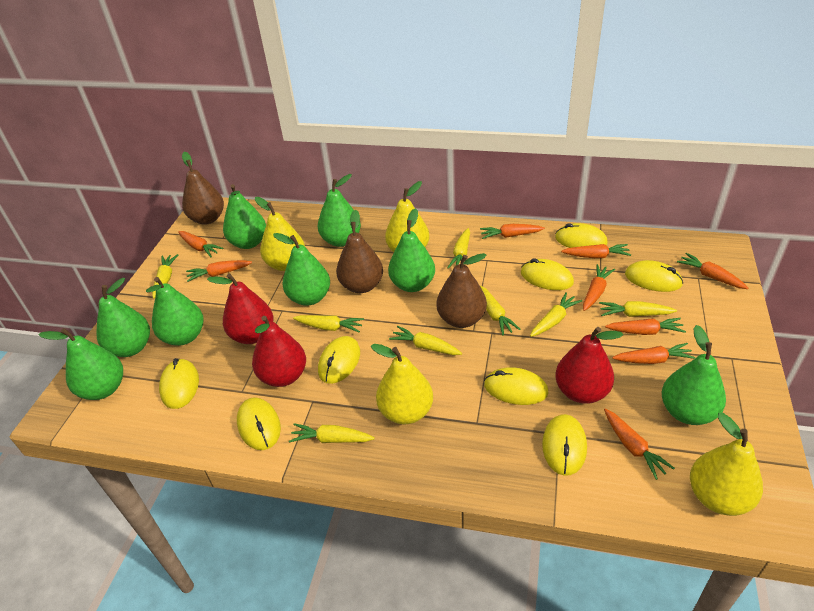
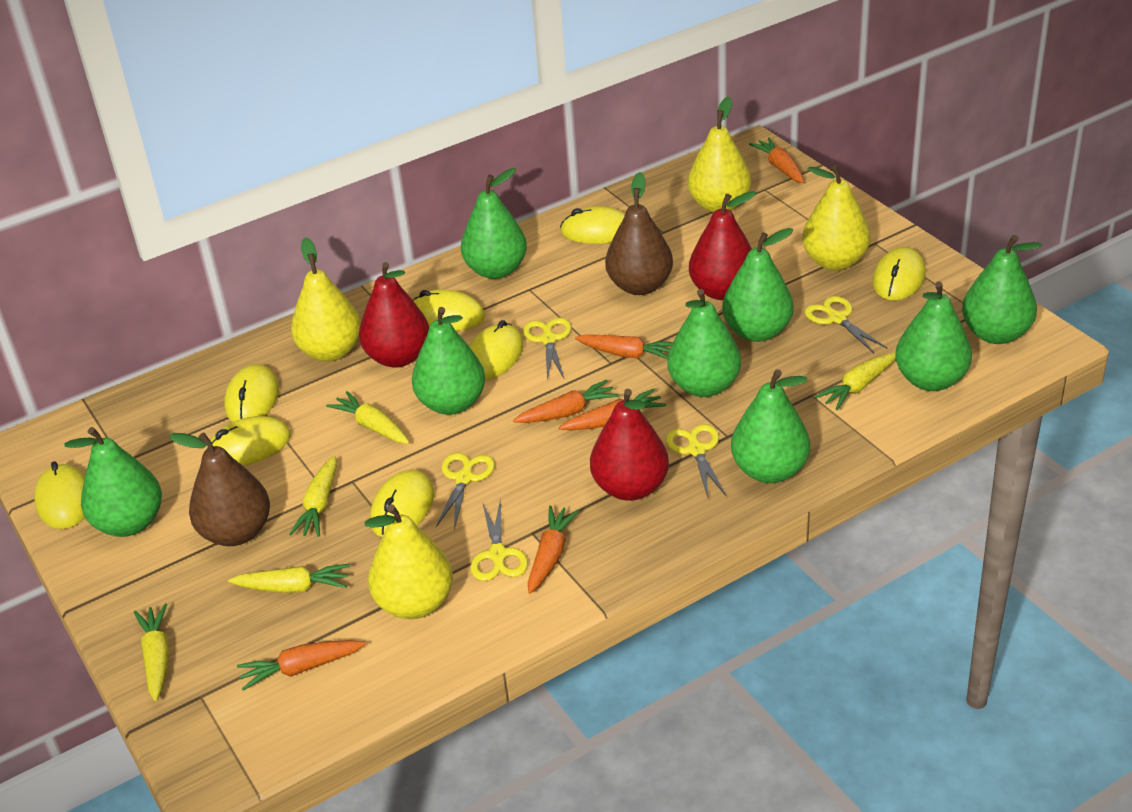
brown pear: [182,152,224,225] [336,210,383,293] [436,253,487,328] = 3 -> [169,433,270,546] [605,172,673,295] = 2
orange carrot: [178,231,223,257] [186,260,252,282] [480,224,545,239] [561,244,631,258] [583,264,615,311] [604,409,675,480] [605,318,686,335] [612,343,696,364] [677,253,748,289] = 9 -> [237,640,366,691] [513,379,619,423] [528,505,579,594] [559,388,666,431] [575,334,673,359] [749,137,804,183] = 6
yellow carrot: [152,254,178,299] [289,423,375,443] [293,315,364,332] [389,326,462,355] [447,228,470,268] [480,286,520,336] [530,292,582,337] [599,301,677,317] = 8 -> [134,603,169,701] [228,564,350,593] [289,456,337,537] [326,391,409,444] [815,352,896,410] = 5
yellow scissors: none = 0 -> [436,453,495,530] [471,498,528,581] [523,318,571,380] [666,424,726,497] [805,296,887,353] = 5

